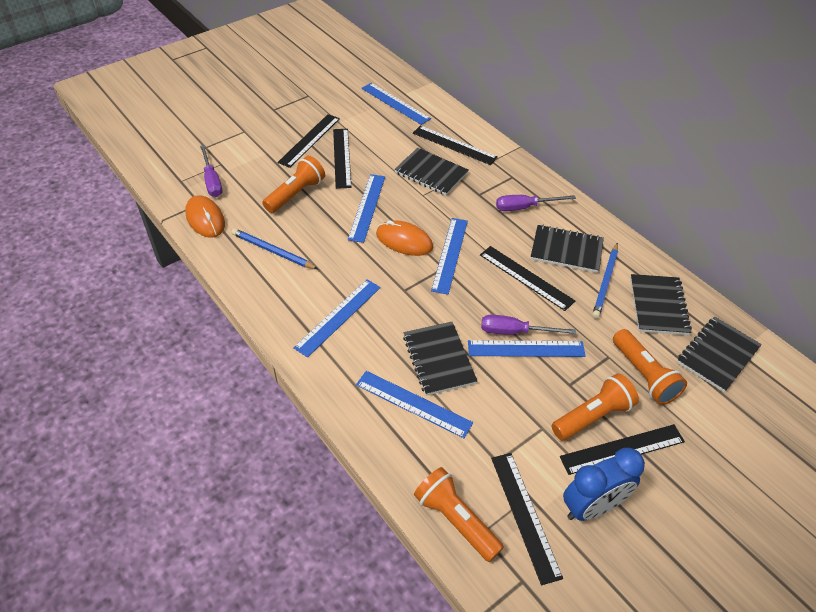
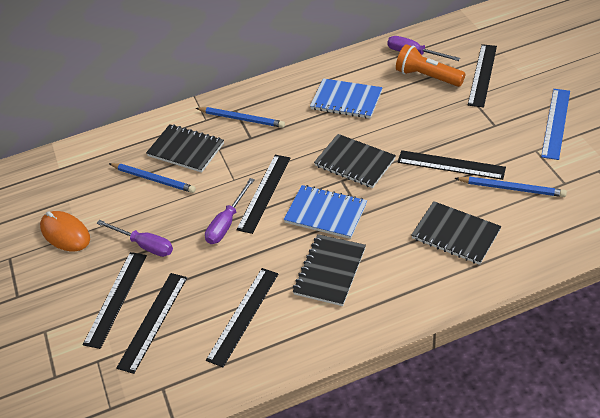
black notebook: [395,148,468,195] [403,322,477,396] [531,225,604,273] [630,274,692,335] [677,317,762,392] = 5 -> [146,124,224,173] [293,234,366,306] [314,134,396,188] [411,201,501,265] = 4
blue clock: [563,448,645,521] = 1 -> none = 0
blue notebook: none = 0 -> [284,185,367,239] [310,78,383,119] = 2
blue pencil: [231,228,318,269] [592,243,618,319] = 2 -> [109,163,196,193] [196,107,285,128] [455,177,567,197] = 3
blue ruler: [293,279,381,358] [348,174,385,243] [356,371,473,438] [361,83,431,125] [431,218,468,295] [468,340,586,357] = 6 -> [541,89,570,160] = 1
orange flashlight: [262,156,325,213] [414,467,504,562] [552,373,639,441] [613,329,687,405] = 4 -> [396,44,466,87] = 1
orange mouse: [185,195,225,238] [376,220,433,256] = 2 -> [40,211,90,251] = 1

